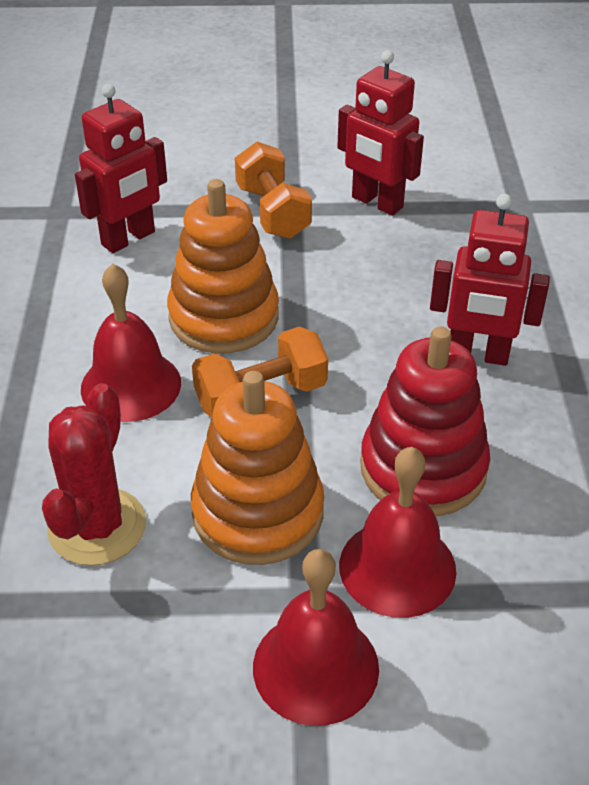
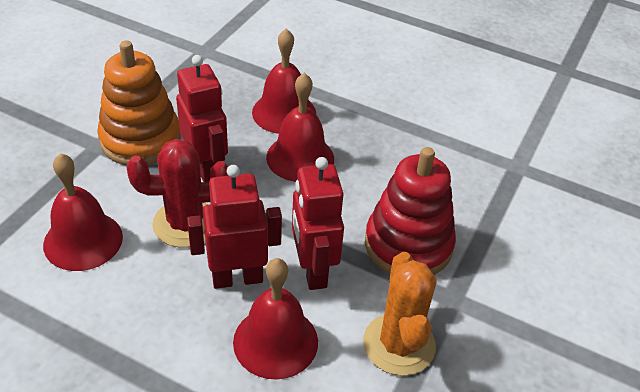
orange cactus: none = 0 -> [363,252,437,376] = 1
orange dumbbell: [192,326,328,418] [235,142,312,239] = 2 -> none = 0
orange stacking toy: [167,179,279,353] [191,371,324,565] = 2 -> [97,41,181,165] = 1
red bell: [81,263,181,422] [253,549,379,726] [339,447,456,618] = 3 -> [43,153,123,271] [233,258,318,380] [252,28,316,134] [266,73,334,182] = 4

